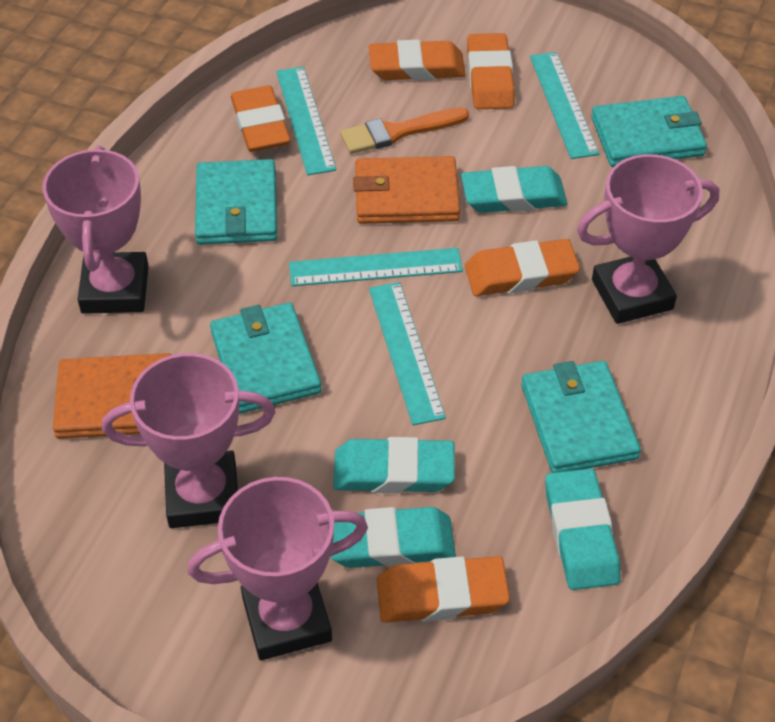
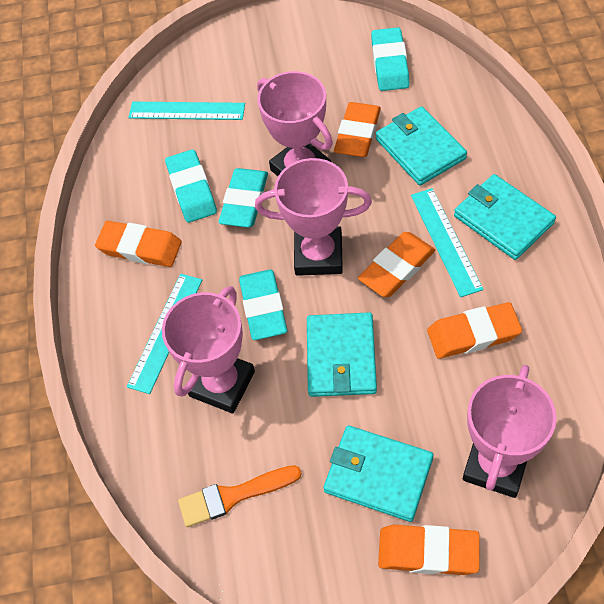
orange wallet: [53,353,171,439] [353,156,460,224] = 2 -> none = 0
turquoise ruler: [276,67,336,175] [289,248,463,286] [369,282,446,425] [530,52,599,159] = 4 -> [127,274,202,394] [128,102,245,120] [411,188,484,297] = 3

